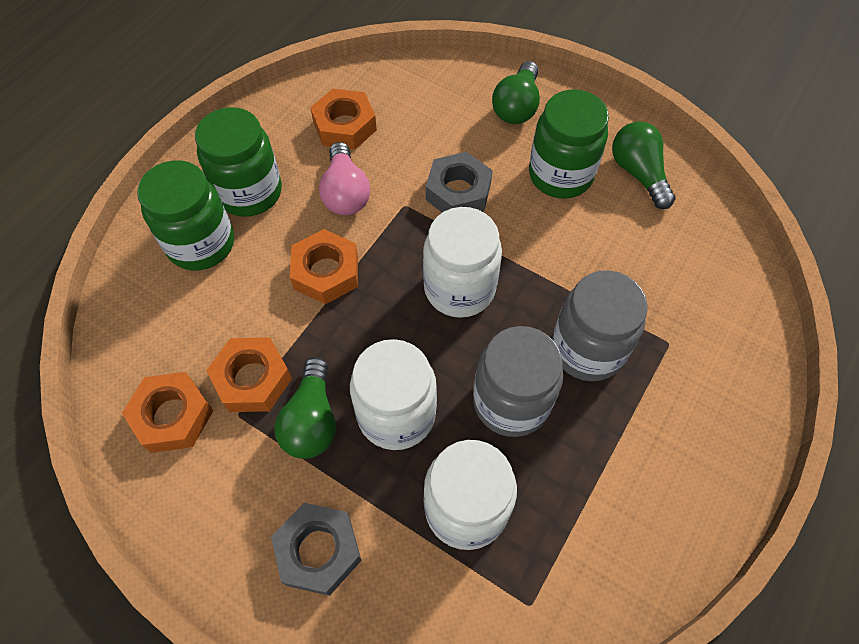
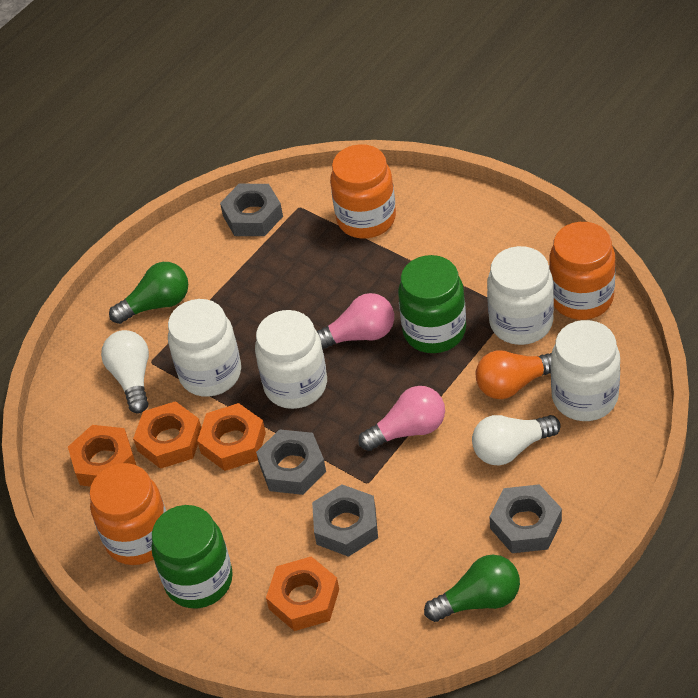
green jar: [137,160,234,271] [195,107,282,217] [529,90,609,199] = 3 -> [151,505,233,608] [398,255,466,353] = 2
green light bulb: [274,357,336,459] [492,61,540,124] [612,121,676,209] = 3 -> [109,262,188,324] [424,555,520,622] = 2
grey jar: [473,326,563,437] [552,270,648,381] = 2 -> none = 0
grey nut: [271,503,361,596] [426,152,493,213] = 2 -> [220,184,283,236] [256,429,326,495] [312,484,378,557] [489,484,562,553] = 4
orange jar: none = 0 -> [89,463,166,565] [330,144,396,238] [549,222,615,320] = 3
orange light bulb: none = 0 -> [476,350,552,399] = 1
pink light bulb: [319,142,370,215] = 1 -> [317,293,394,349] [358,386,445,451] = 2
white jar: [350,339,437,450] [423,207,502,318] [423,440,517,550] = 3 -> [168,299,241,397] [255,310,327,409] [487,246,554,345] [551,320,620,421] = 4
white light bulb: none = 0 -> [101,330,149,414] [472,415,561,466] = 2

